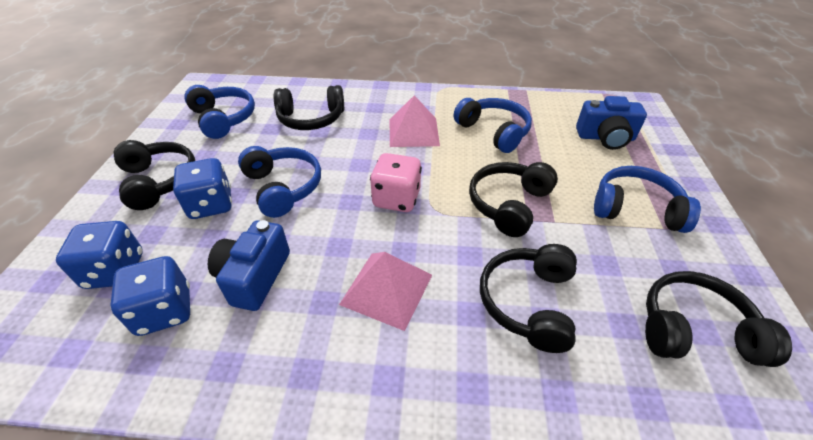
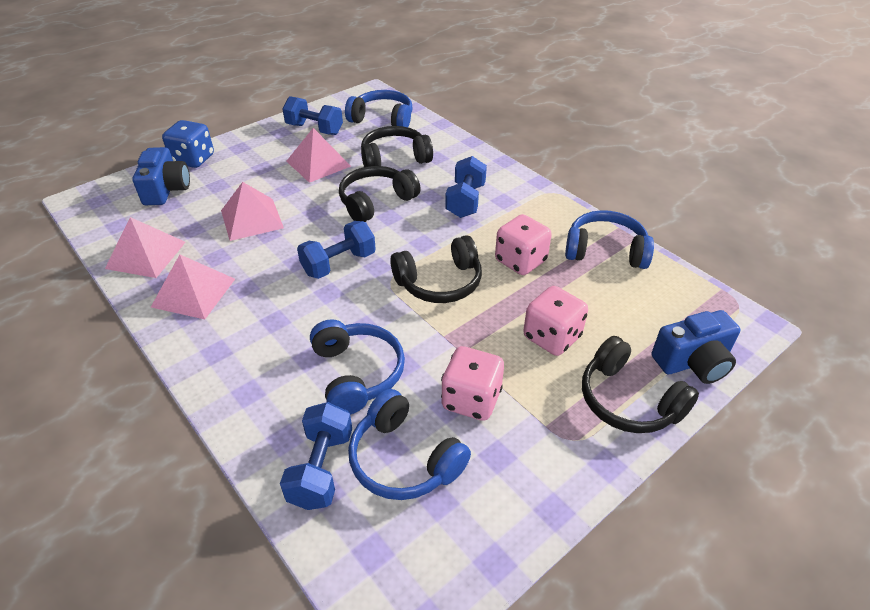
black headphones: [114,140,195,210] [274,85,344,130] [469,162,558,237] [480,244,577,353] [645,271,792,367] = 5 -> [339,166,421,222] [361,126,433,167] [390,235,482,303] [582,336,699,433] = 4
blue dice: [56,221,143,289] [110,256,190,336] [173,158,232,219] = 3 -> [162,120,214,168] = 1
blue dumbbell: none = 0 -> [280,402,352,510] [282,96,343,135] [297,221,376,279] [445,156,487,218] = 4
pink dice: [370,153,422,212] = 1 -> [441,346,504,421] [495,214,552,275] [523,286,588,356] = 3
pink pyramid: [339,252,432,331] [390,95,440,147] = 2 -> [105,217,185,278] [151,255,235,319] [221,182,284,241] [286,128,351,183] = 4

